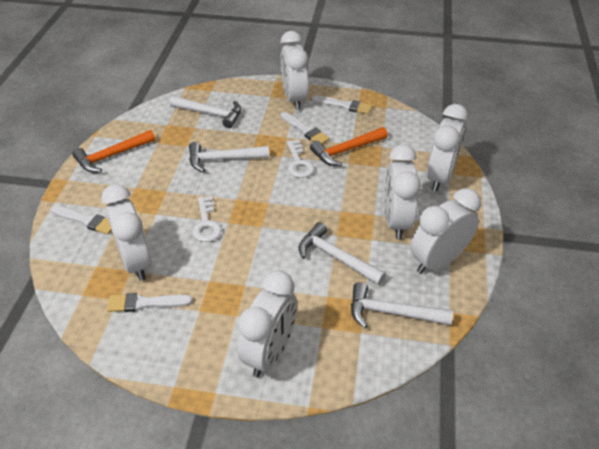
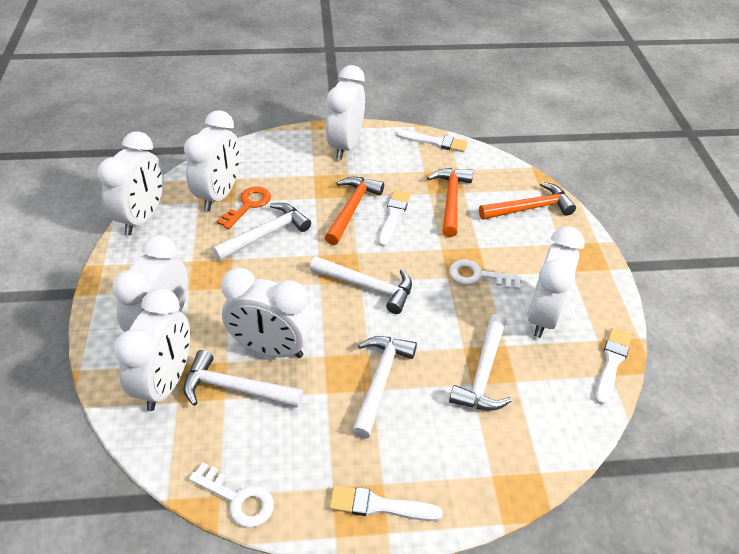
orange hammer: [72,130,155,173] [310,127,388,166] = 2 -> [325,177,384,245] [427,168,473,237] [479,182,576,220] = 3
orange key: none = 0 -> [217,186,271,229] = 1
white clock: [101,184,152,281] [238,270,297,377] [281,31,309,110] [384,144,421,239] [410,188,481,274] [427,104,468,192] = 6 -> [97,131,164,235] [112,235,188,332] [114,288,190,411] [184,110,240,211] [221,268,313,358] [326,65,365,160] [528,226,585,338] = 7
white hammer: [170,96,241,128] [189,142,269,172] [299,222,386,285] [351,282,453,328] = 4 -> [184,350,303,408] [212,203,311,261] [310,256,412,314] [352,336,417,439] [449,314,512,411] = 5

